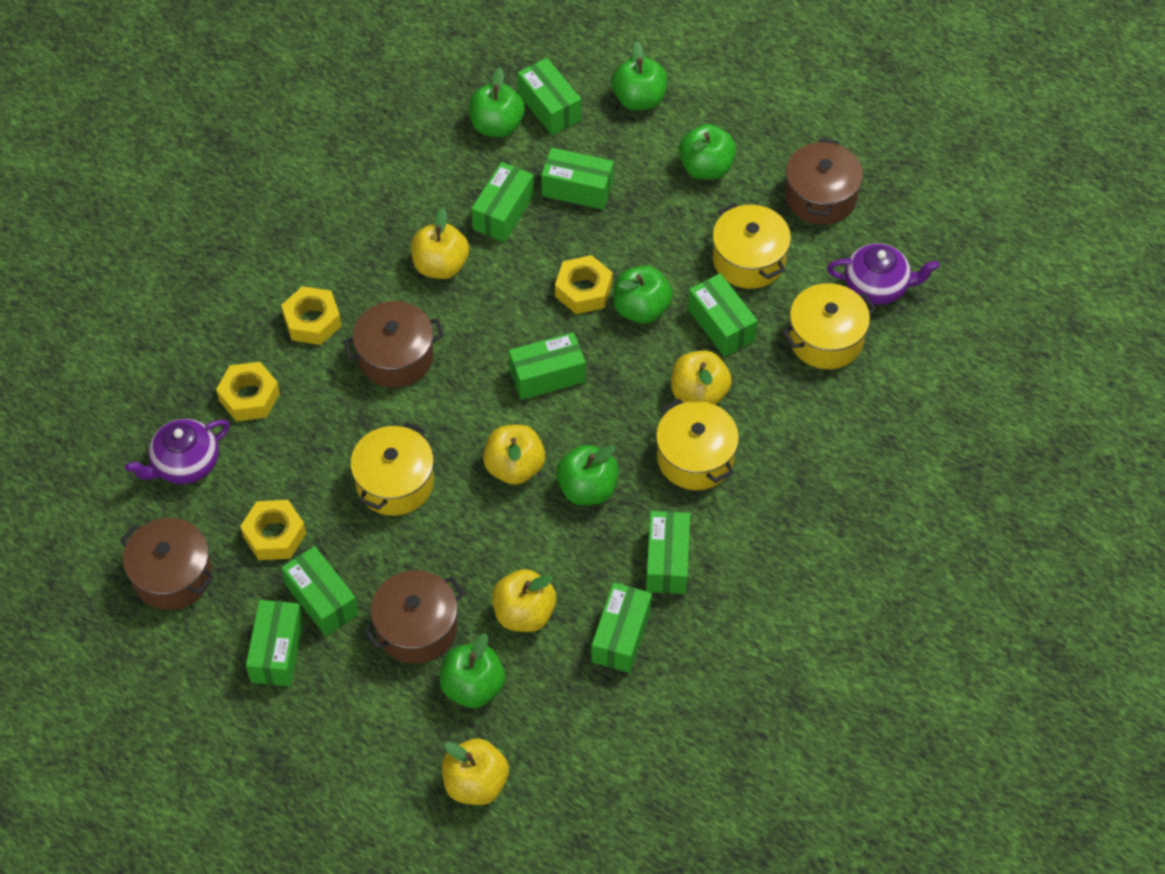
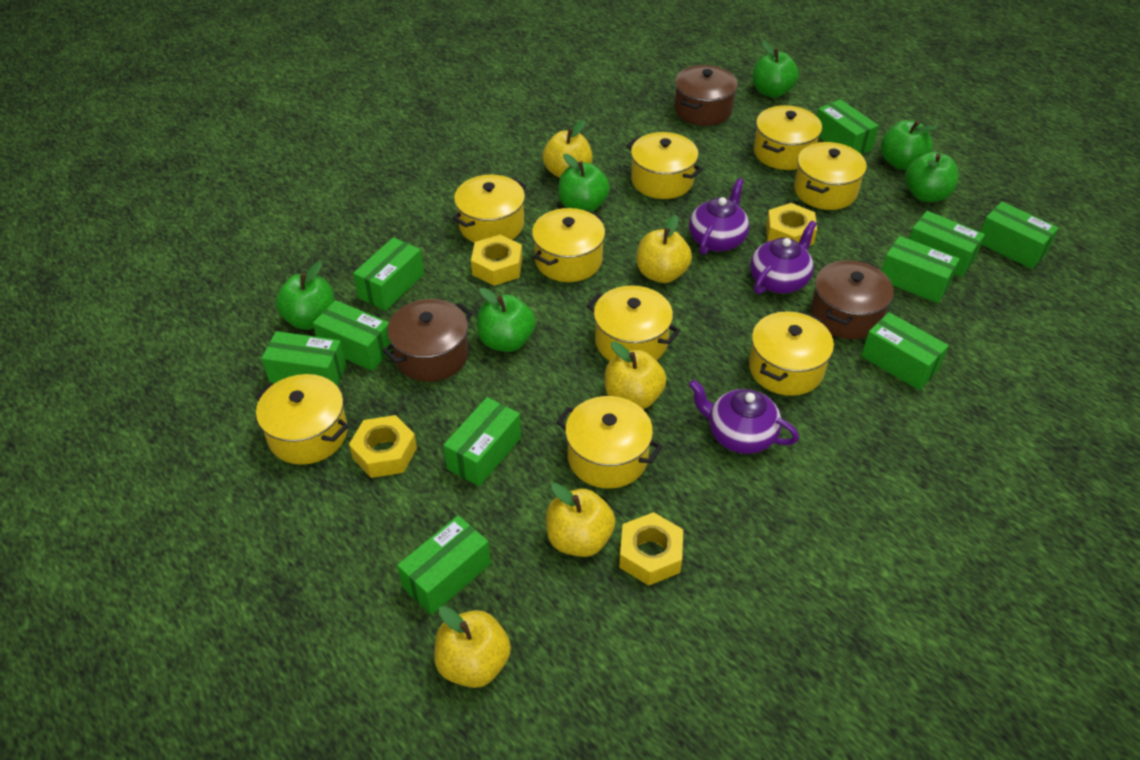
brown pot: [120,518,214,610] [343,301,444,388] [364,570,465,664] [785,139,863,225] = 4 -> [383,299,473,382] [675,65,738,126] [811,260,894,339] = 3
green box: [246,600,303,687] [281,546,359,636] [471,162,534,242] [509,332,586,400] [517,58,581,135] [541,148,614,210] [591,582,652,673] [646,511,690,594] [688,273,758,357] = 9 -> [261,331,346,386] [313,300,392,371] [353,237,424,311] [397,515,491,615] [443,397,521,487] [817,99,879,155] [861,312,949,390] [881,236,960,303] [909,211,985,277] [980,202,1059,269] = 10
purple teapot: [125,419,230,484] [827,243,939,305] = 2 -> [689,178,749,255] [689,380,799,454] [750,220,817,294] = 3
yellow pot: [350,422,434,516] [656,398,739,490] [712,202,791,289] [782,283,876,369] = 4 -> [255,374,349,465] [452,175,526,243] [532,208,605,282] [556,396,662,489] [587,285,680,361] [626,132,703,199] [749,311,834,396] [754,105,822,170] [794,142,867,210] = 9

